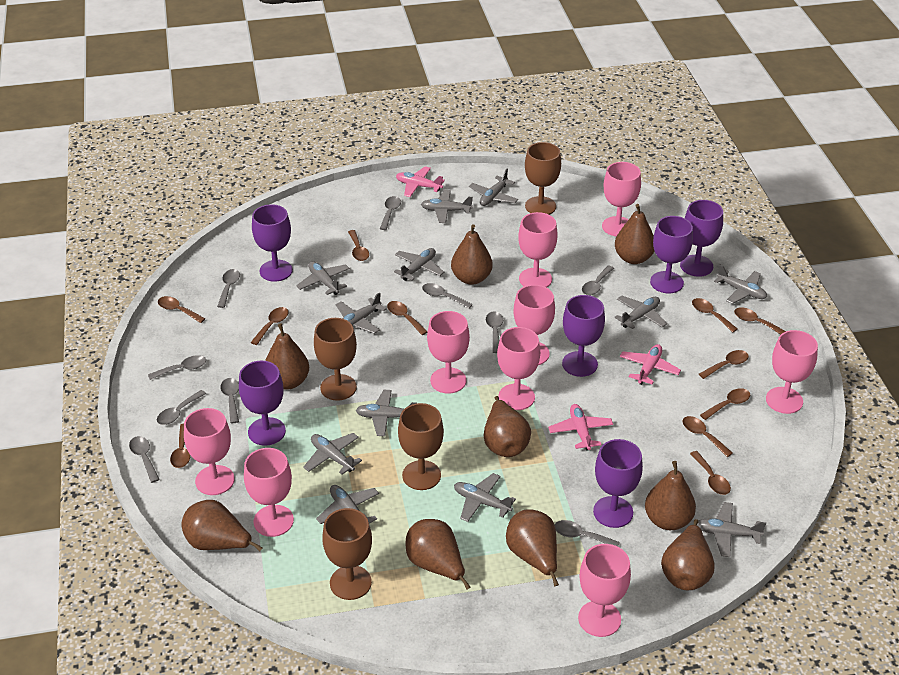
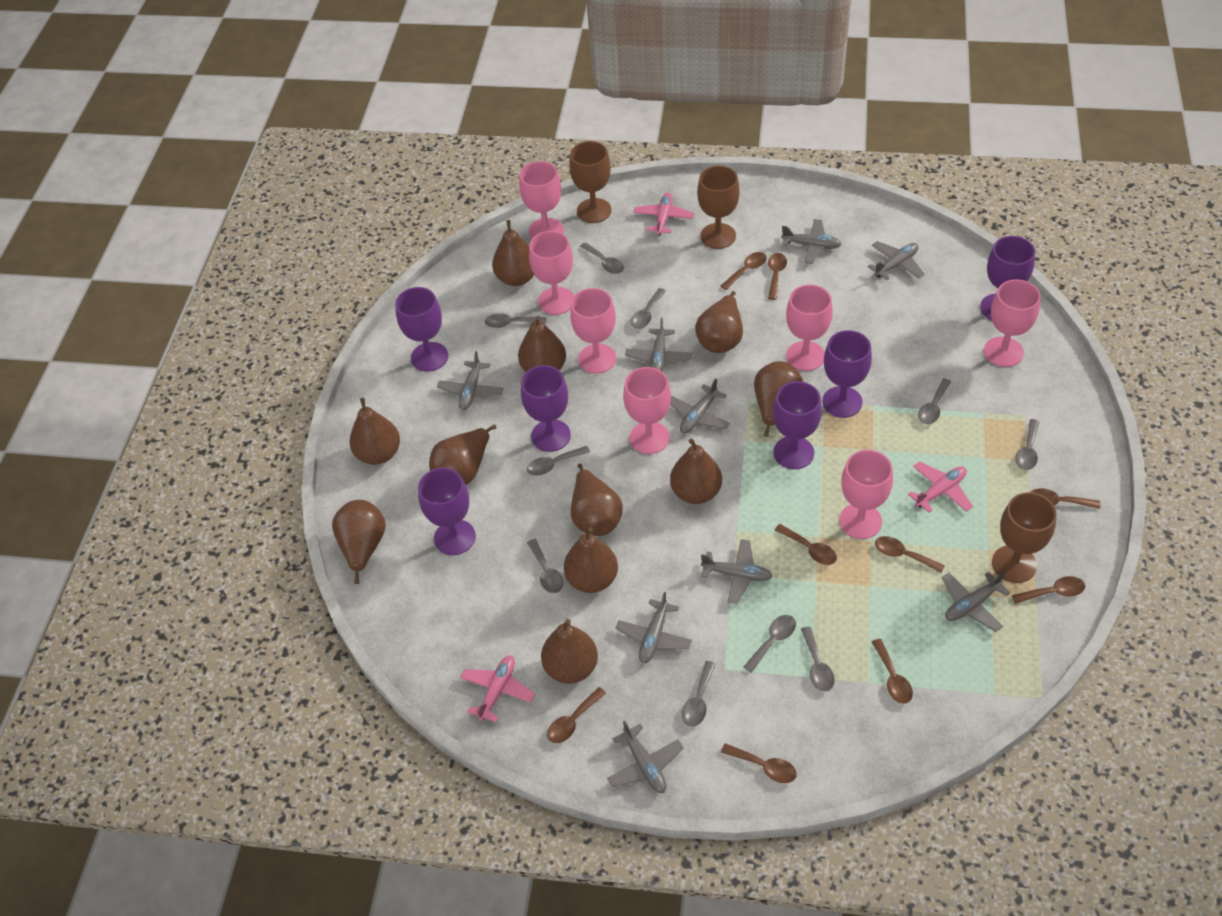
brown goblet: [314,318,357,401] [322,508,372,600] [398,403,444,490] [525,142,561,215] = 4 -> [569,141,611,223] [697,166,740,249] [992,492,1057,583] = 3
brown pear: [181,500,262,551] [265,323,309,390] [405,519,471,590] [451,224,493,285] [484,396,531,457] [506,509,559,587] [615,204,654,264] [645,461,696,530] [661,519,715,590] = 9 -> [332,500,386,584] [349,398,400,465] [429,424,497,485] [492,220,534,286] [518,316,566,372] [541,619,598,684] [564,527,618,593] [571,463,623,536] [670,439,722,504] [695,291,743,353] [754,361,803,437] = 11
brown spoon: [158,296,205,323] [170,424,190,468] [251,307,289,345] [348,230,369,261] [387,301,428,335] [682,416,733,457] [690,451,731,495] [692,298,738,332] [699,350,749,379] [700,388,750,420] [734,307,786,335] = 11 -> [547,687,606,743] [721,252,767,290] [721,743,797,783] [768,253,787,300] [775,524,837,565] [872,639,913,704] [875,536,945,573] [1012,576,1085,604] [1031,489,1100,509] = 9
grey plane: [296,261,350,295] [303,433,362,475] [316,485,379,524] [336,292,387,334] [356,390,417,436] [394,248,444,281] [421,190,473,223] [454,473,516,522] [469,169,518,206] [614,296,667,329] [697,502,766,557] [714,265,767,304] = 12 -> [437,351,504,410] [607,720,684,793] [616,592,692,663] [625,318,692,371] [670,378,730,434] [701,539,772,604] [781,219,841,264] [868,241,925,280] [942,571,1010,632] = 9
pink goblet: [184,408,235,495] [244,448,294,537] [427,311,470,394] [497,327,540,410] [513,285,555,365] [518,212,558,288] [578,544,631,637] [602,162,641,237] [766,330,818,414] = 9 -> [519,161,564,239] [529,231,574,315] [570,288,616,374] [623,367,671,454] [786,285,833,371] [839,450,893,539] [984,279,1040,367] = 7

